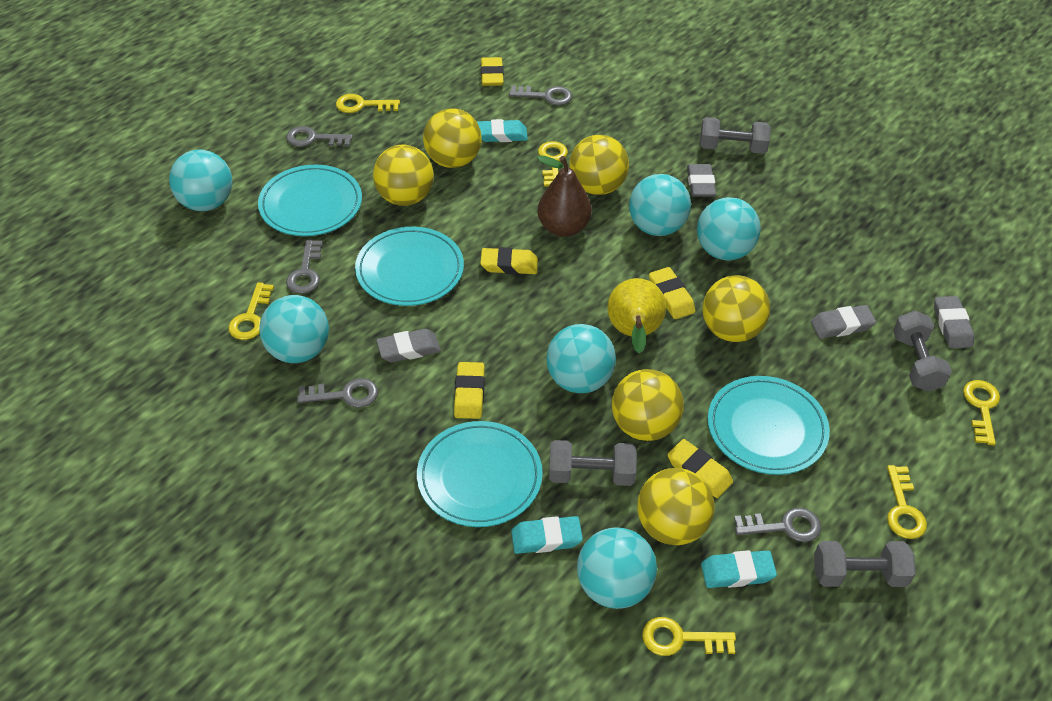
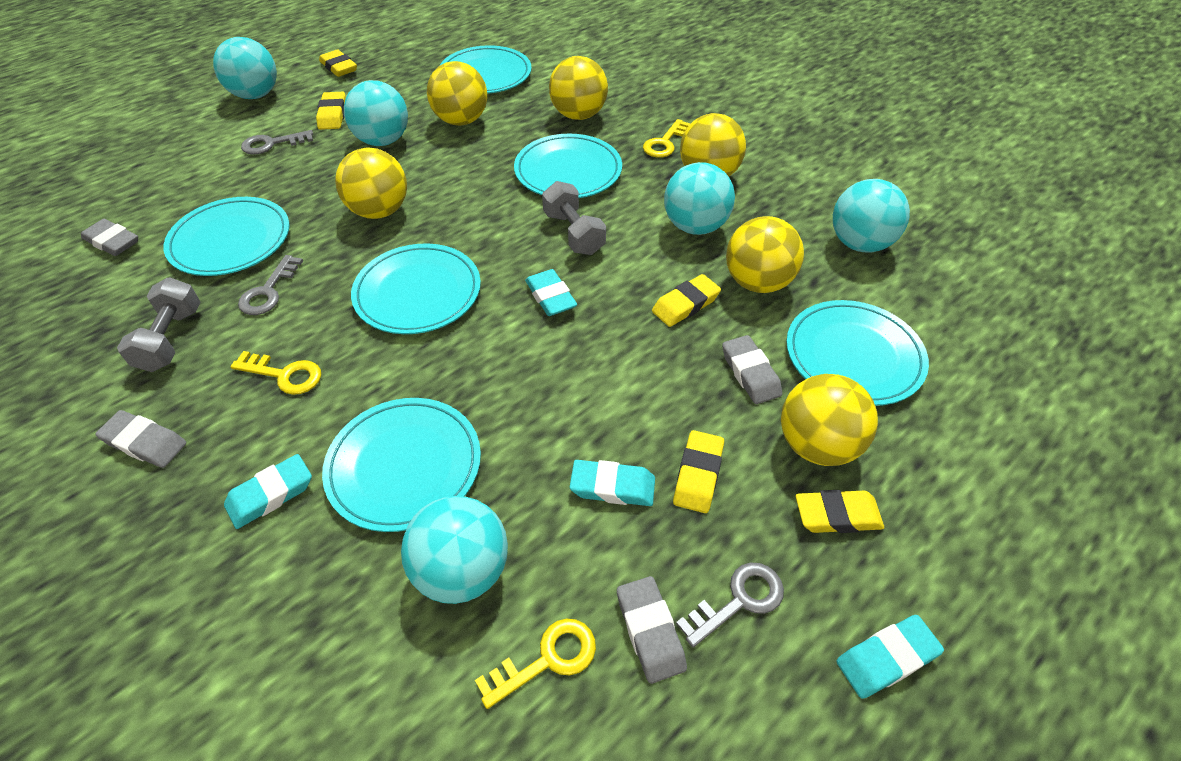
brown pear: [537,155,592,237] = 1 -> none = 0
grey dumbbell: [549,440,637,486] [700,117,771,154] [814,541,916,587] [893,310,952,392] = 4 -> [117,277,201,372] [542,181,606,255] = 2
grey key: [286,240,323,294] [287,126,353,147] [297,378,378,408] [509,85,572,105] [734,508,821,542] = 5 -> [238,255,303,315] [241,130,313,155] [676,563,784,648] = 3
turquoise ball: [169,150,232,211] [259,295,329,363] [546,324,616,393] [577,527,657,609] [629,174,691,236] [697,197,761,261] = 6 -> [213,37,277,99] [344,80,408,146] [401,496,508,604] [664,162,735,235] [833,179,910,252] = 5
turquoise eraser: [477,119,528,142] [511,516,583,554] [701,550,777,588] = 3 -> [224,454,312,529] [525,269,577,316] [570,460,655,506] [836,615,944,699] = 4
turquoise plate: [258,165,362,236] [355,227,464,306] [417,421,543,527] [708,376,830,475] = 4 -> [163,197,290,276] [322,398,481,532] [351,243,481,334] [440,45,532,94] [514,134,622,198] [786,300,929,406] = 6
yellow key: [228,282,274,340] [336,94,400,113] [538,141,568,186] [642,617,736,656] [887,465,927,539] [963,380,1000,445] = 6 -> [230,351,321,395] [475,619,596,709] [643,119,691,158] = 3
yellow pear: [607,278,666,354] = 1 -> none = 0

